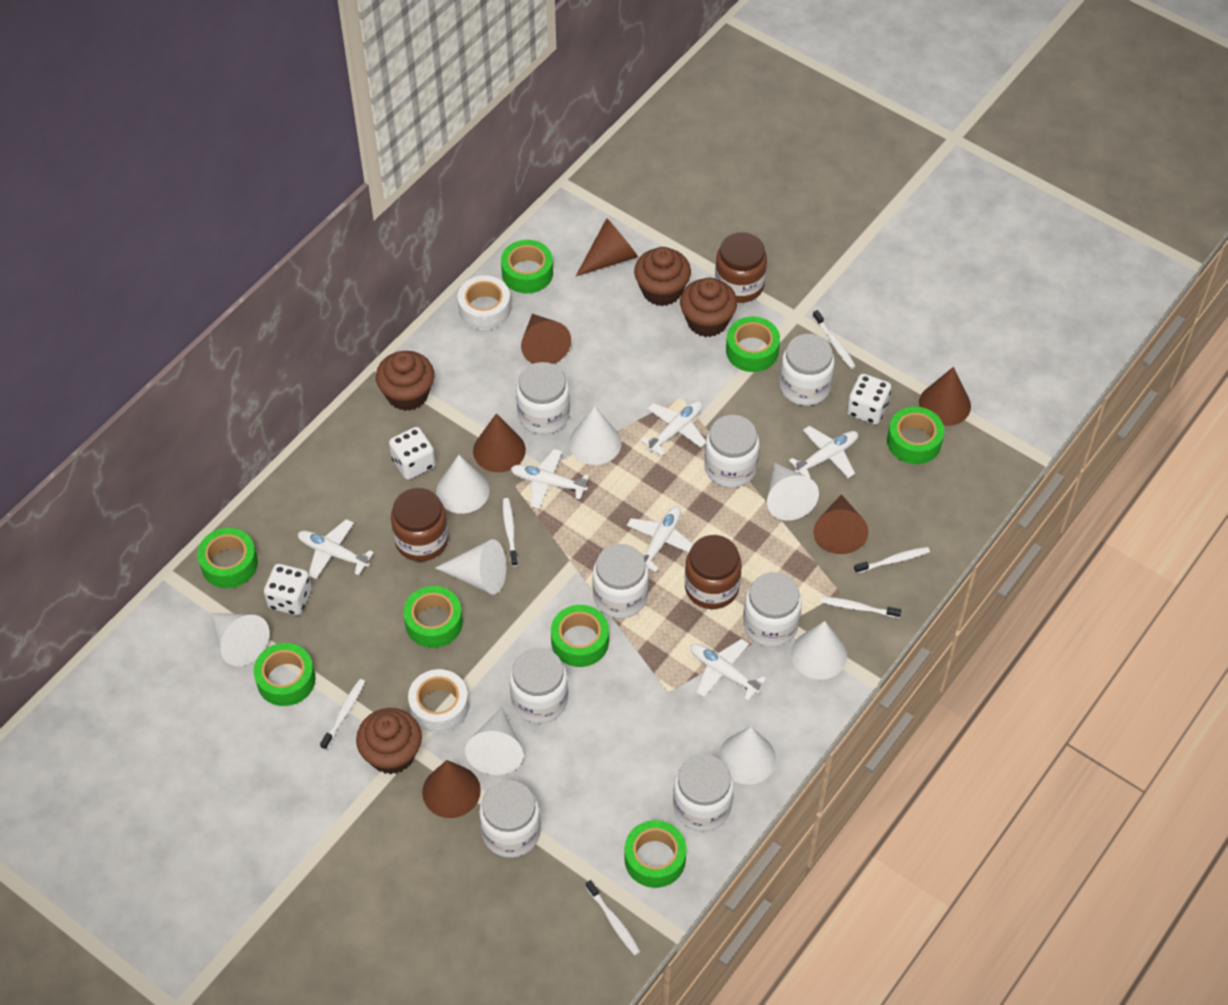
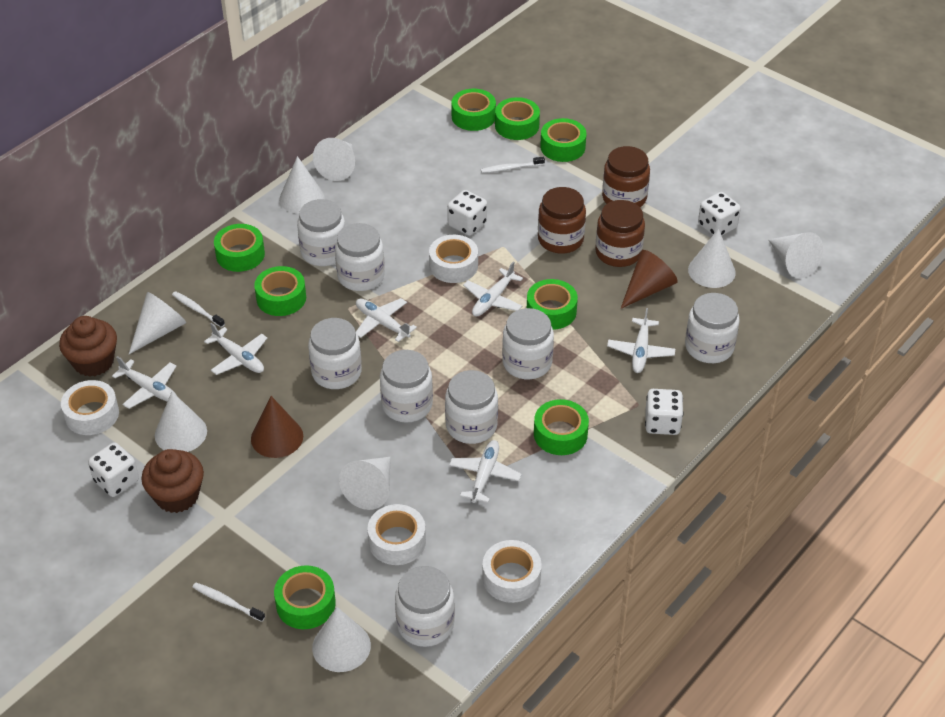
brown cone: [422,760,481,818] [473,413,526,472] [521,314,571,364] [576,218,638,276] [813,494,869,554] [919,367,971,426] = 6 -> [251,396,303,458] [621,250,678,309] = 2
brown cupcake: [356,708,422,775] [376,351,435,411] [634,247,691,306] [680,278,737,337] = 4 -> [59,316,117,377] [142,449,204,513] = 2
white dice: [264,564,312,615] [389,427,435,480] [847,374,891,425] = 3 -> [88,442,139,497] [447,190,487,236] [645,389,683,435] [698,192,741,236] = 4
white tape: [408,669,469,733] [457,275,511,330] = 2 -> [61,380,119,435] [367,504,426,565] [429,235,478,283] [482,540,542,603] = 4
white toothbrush: [320,679,365,750] [503,498,518,566] [585,880,640,955] [813,310,856,369] [820,596,901,618] [854,547,930,574] = 6 -> [172,291,225,328] [193,583,265,622] [481,157,545,173] = 3

